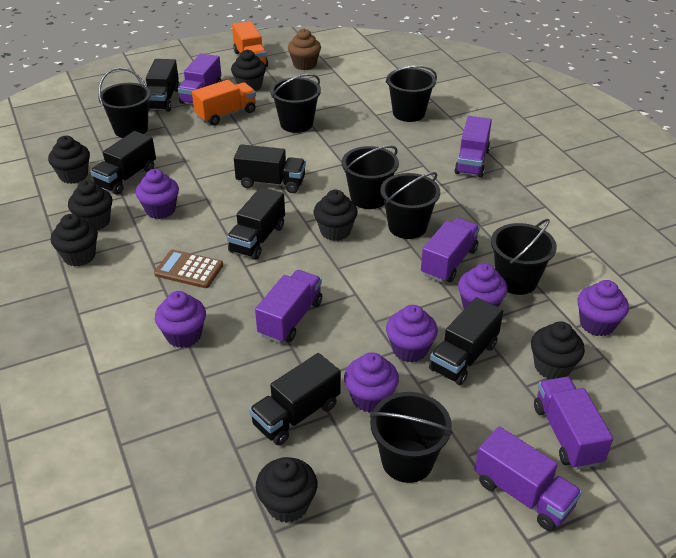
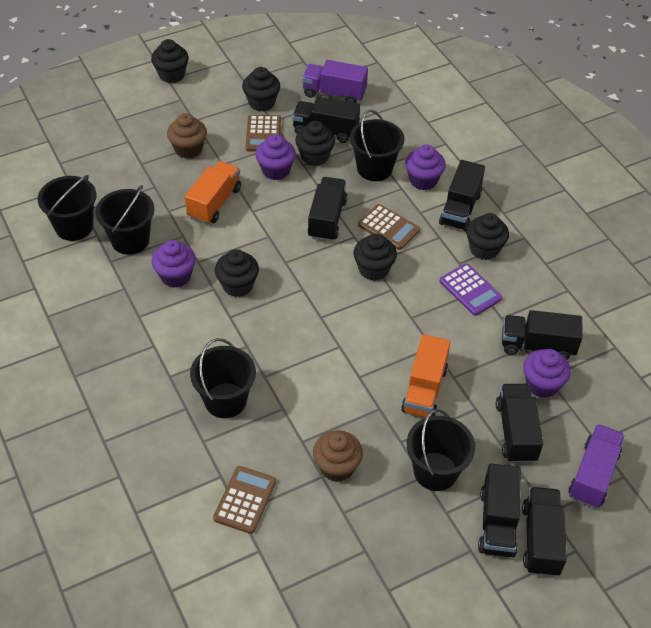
black bucket: [98,68,151,138] [270,74,321,133] [342,145,399,209] [370,392,453,483] [380,172,440,239] [386,65,437,122] [491,219,557,295] = 7 -> [38,175,96,241] [95,185,155,255] [190,338,256,418] [350,110,405,181] [407,409,475,491] = 5
black cupcake: [48,136,90,184] [51,214,98,267] [68,180,113,230] [231,49,266,91] [256,457,317,523] [314,190,358,241] [531,322,585,379] = 7 -> [151,39,189,83] [215,249,259,297] [242,67,280,111] [295,121,335,166] [353,233,397,281] [466,213,509,260] = 6
black truck: [90,131,156,195] [146,59,180,112] [227,187,285,260] [234,144,306,193] [249,353,341,445] [429,297,503,385] = 6 -> [292,97,360,143] [307,177,348,242] [439,160,485,231] [478,464,521,557] [496,384,543,463] [502,310,583,360] [522,487,567,577] = 7
brown calculator: [154,249,223,288] = 1 -> [213,466,276,534] [246,115,281,152] [358,204,420,250] = 3
brown cupcake: [288,29,321,70] = 1 -> [167,113,207,159] [313,430,363,482] = 2
purple calculator: none = 0 -> [440,263,502,316] = 1
purple cupcake: [136,169,179,219] [155,291,206,348] [344,352,399,413] [386,305,438,362] [458,263,507,309] [578,280,629,336] = 6 -> [152,240,196,288] [255,134,296,180] [405,145,446,190] [523,349,571,398] = 4
purple truck: [178,53,221,104] [255,270,322,343] [421,218,480,282] [454,116,492,178] [475,427,582,531] [534,377,613,470] = 6 -> [302,60,368,103] [568,424,625,508] = 2

